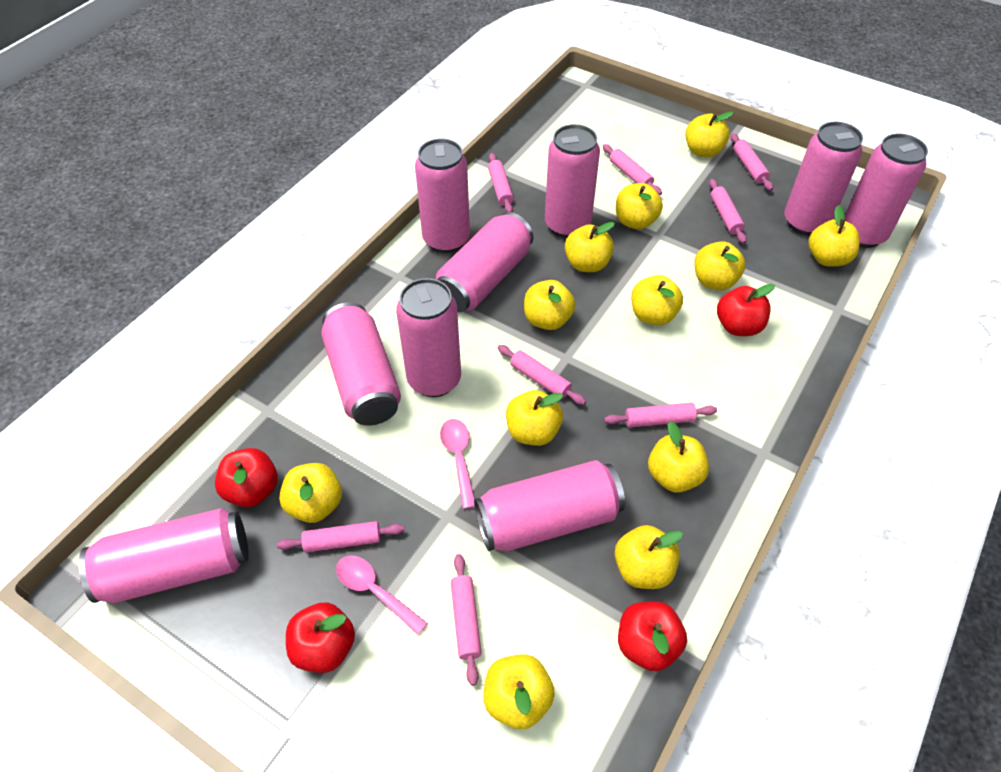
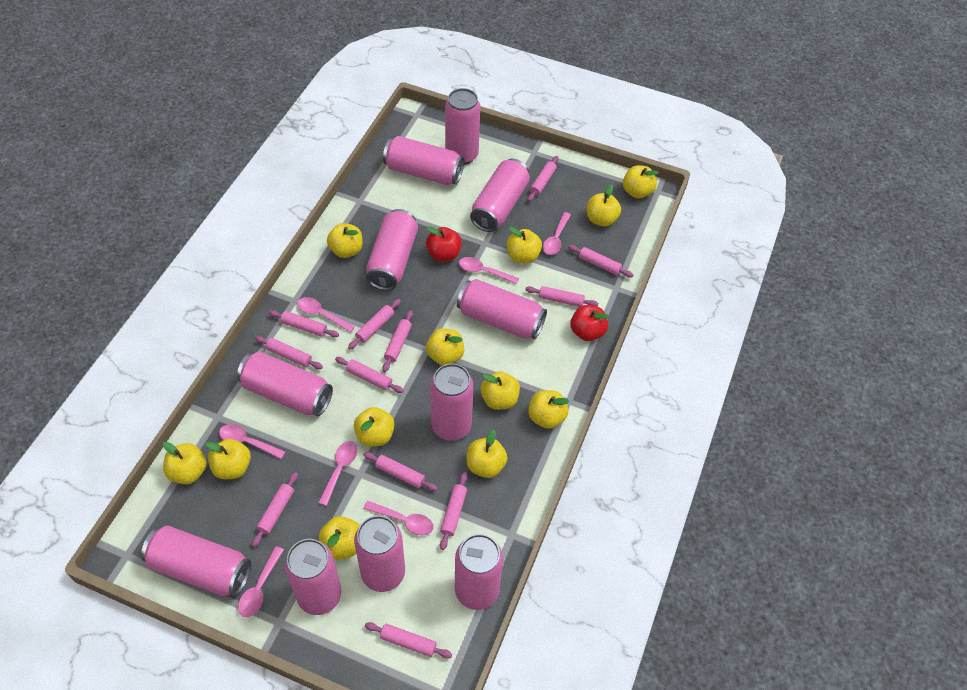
pink can: [79,508,249,603] [321,302,401,426] [396,278,461,397] [415,139,470,253] [436,212,533,312] [474,460,625,551] [545,124,600,238] [784,122,863,235] [845,133,928,248] = 9 -> [141,526,251,597] [237,351,333,416] [285,539,342,615] [354,515,405,592] [366,209,418,291] [383,136,464,185] [430,363,473,441] [445,88,480,165] [455,534,503,610] [457,279,547,339] [470,159,530,232] = 11
pink rolling pin: [277,521,405,552] [451,554,482,686] [488,153,514,212] [498,345,586,405] [603,144,662,195] [604,403,717,427] [709,179,747,244] [730,133,773,191] = 8 -> [252,472,298,547] [255,336,323,369] [269,310,339,337] [335,357,404,393] [348,299,401,349] [363,452,438,491] [365,622,452,658] [382,310,413,372] [440,472,467,550] [525,286,598,307] [528,156,559,202] [568,245,633,278] = 12
pink spoon: [336,555,428,635] [440,419,475,509] = 2 -> [219,424,285,459] [238,546,284,617] [297,297,355,333] [318,441,358,506] [364,501,434,535] [459,257,519,284] [543,212,571,255] = 7
red apple: [215,448,278,507] [286,602,355,673] [618,601,687,671] [717,284,775,336] = 4 -> [426,226,462,261] [570,305,609,341] = 2

